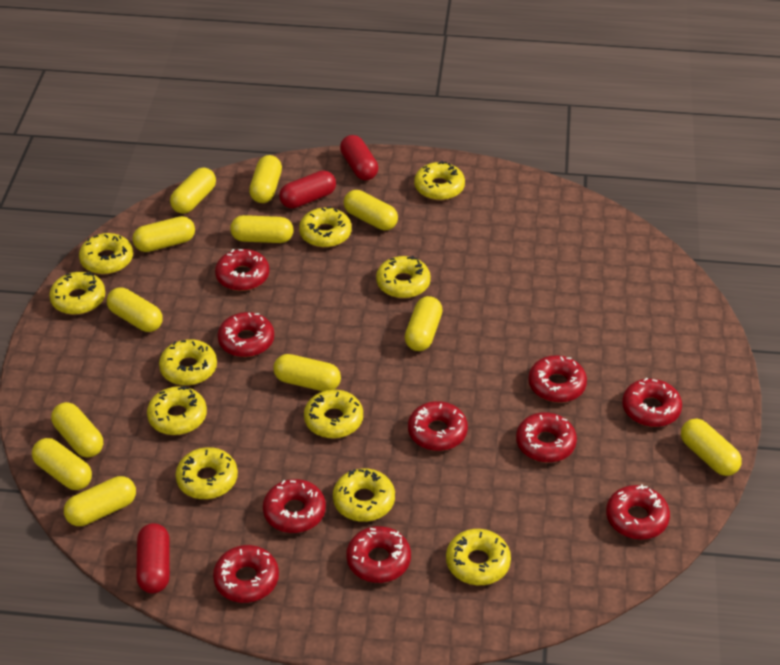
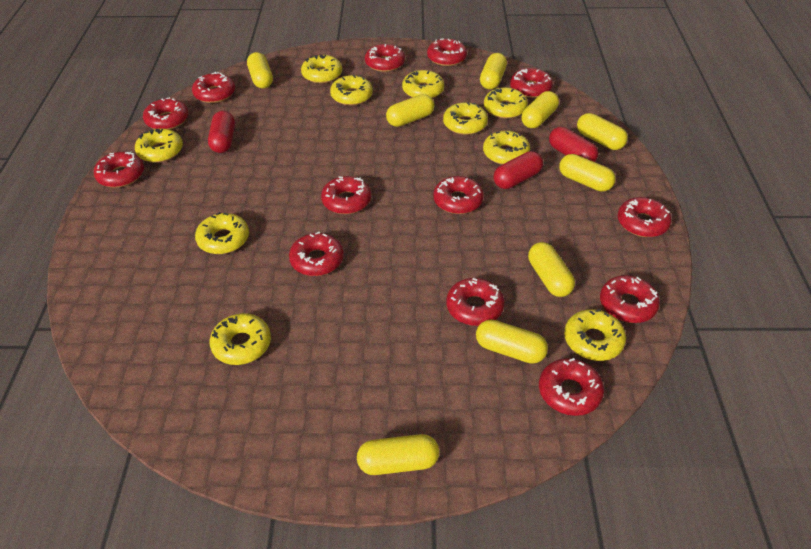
red donut: [213,545,279,603] [215,249,269,291] [218,312,274,357] [263,479,326,533] [346,526,411,583] [408,401,468,451] [516,412,577,463] [528,355,587,403] [606,485,670,540] [622,378,682,427] = 10 -> [94,151,144,188] [143,97,188,129] [192,72,235,103] [289,232,344,276] [321,176,371,214] [365,44,405,72] [427,39,467,66] [433,176,484,214] [446,278,504,326] [510,68,553,98] [539,358,604,416] [600,275,660,323] [618,197,672,237] = 13
yellow capsule: [32,438,92,490] [51,402,103,458] [64,476,136,526] [107,287,163,332] [132,216,195,252] [170,168,216,214] [230,215,294,243] [249,155,282,203] [273,354,341,391] [344,190,398,230] [405,296,443,351] [681,419,742,476] = 12 -> [247,52,273,88] [357,434,439,475] [386,94,435,127] [476,320,548,364] [480,53,507,89] [521,91,559,128] [528,242,575,297] [559,154,616,192] [577,113,628,150] = 9
yellow donut: [49,272,105,315] [79,233,133,274] [147,386,207,435] [159,339,217,386] [175,447,238,499] [299,206,352,248] [304,390,363,438] [333,468,395,522] [376,256,431,298] [414,161,465,200] [446,529,511,585] = 11 -> [135,128,183,163] [195,212,249,254] [210,313,271,365] [301,55,342,83] [330,75,373,106] [402,70,444,98] [443,102,488,135] [483,131,530,165] [484,87,528,119] [564,309,626,361] = 10

